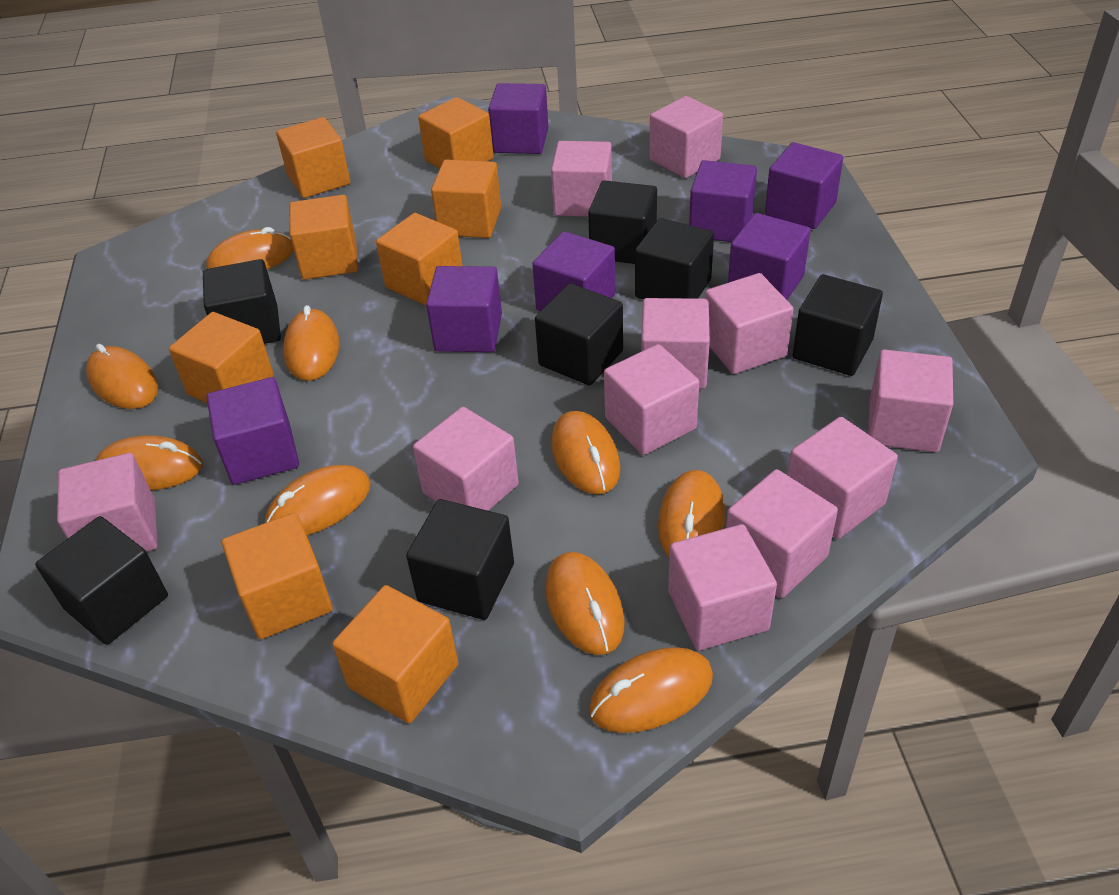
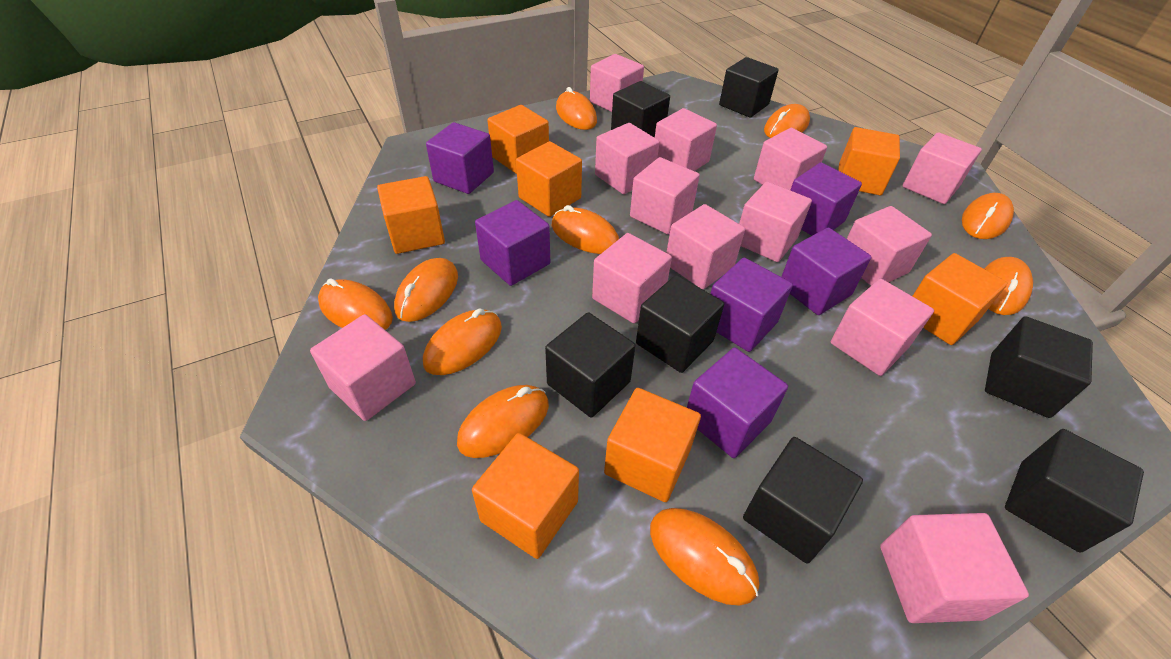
orange cube: [169,312,274,403] [222,513,333,639] [276,117,350,198] [289,195,359,280] [333,585,458,723] [376,213,462,306] [418,97,494,169] [431,160,501,238] = 8 -> [377,176,445,254] [472,433,579,559] [487,105,549,174] [516,141,582,217] [604,388,701,502] [838,127,900,195] [913,253,1007,345] = 7
orange mouse: [86,344,158,409] [95,435,203,490] [206,227,294,269] [265,465,371,535] [283,305,340,381] [545,552,625,655] [551,411,621,494] [589,647,713,733] [658,470,725,557] = 9 -> [318,278,393,330] [394,258,458,322] [423,308,502,375] [457,385,549,458] [552,205,619,254] [556,87,597,130] [650,508,759,606] [764,104,810,138] [962,193,1014,239] [984,257,1033,315] = 10
pink cube: [57,453,157,552] [413,407,519,511] [551,141,612,217] [604,344,699,455] [641,298,710,389] [649,96,723,178] [668,524,777,651] [705,273,794,374] [726,469,838,598] [787,417,898,539] [868,349,953,452] = 11 -> [310,314,416,421] [590,54,644,112] [592,233,672,323] [595,123,660,194] [630,157,700,234] [655,108,717,171] [666,204,745,289] [739,182,812,262] [754,128,827,190] [831,279,934,376] [847,206,932,286] [880,513,1029,623] [903,132,982,204] = 13
purple cube: [206,377,299,485] [426,266,502,352] [488,83,549,154] [532,231,615,311] [689,160,757,242] [728,213,811,300] [765,142,843,229] = 7 -> [426,122,494,194] [475,200,550,286] [687,348,788,458] [710,258,793,352] [781,227,871,315] [790,163,862,236] = 6

